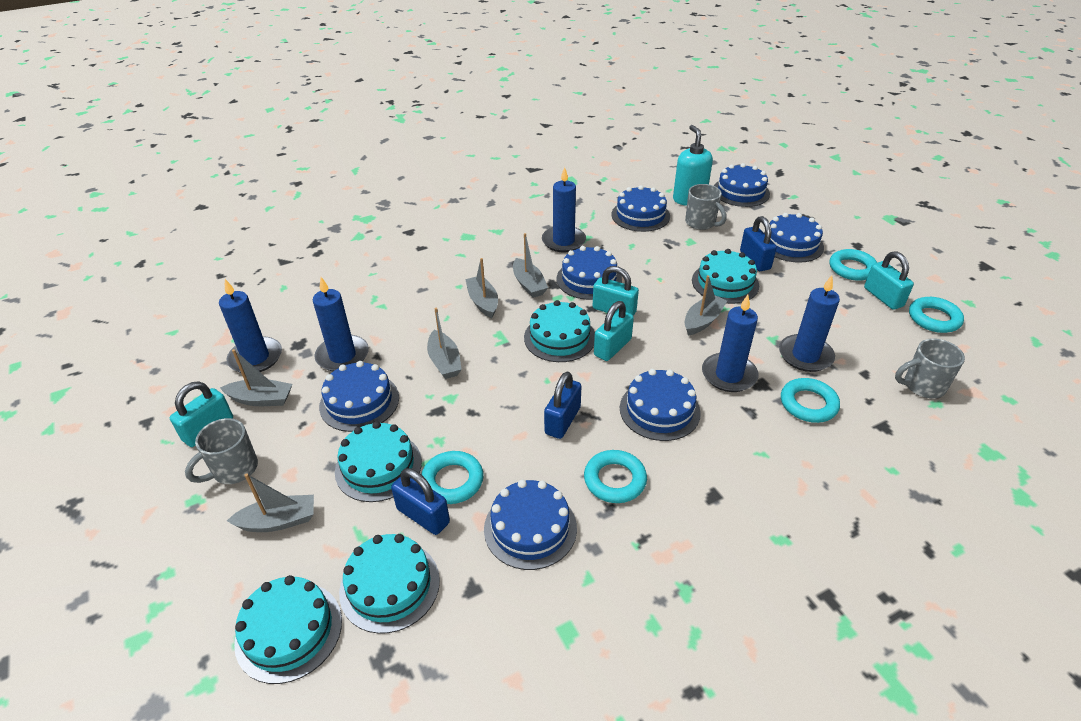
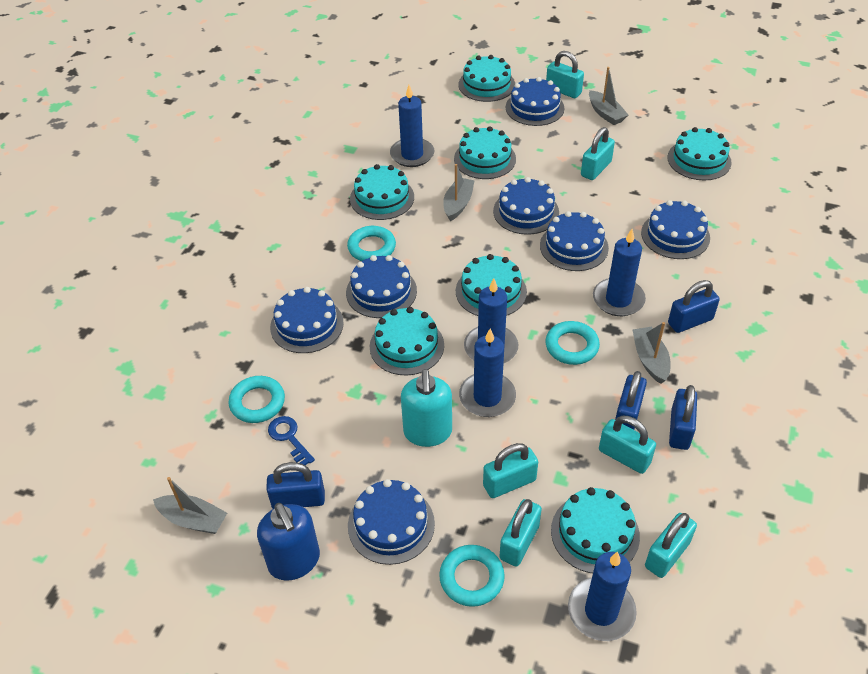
blue key: none = 0 -> [268,416,315,465] = 1
blue padlock: [391,468,450,535] [544,371,581,439] [740,216,777,271] = 3 -> [266,462,325,509] [615,371,647,430] [668,280,720,333] [669,385,697,450] = 4
blue soap dispenser: none = 0 -> [257,503,320,581] = 1
grey boat: [220,349,293,406] [227,473,314,532] [427,308,462,379] [465,258,498,318] [513,233,548,298] [685,275,727,336] = 6 -> [153,477,227,534] [443,164,475,221] [589,67,628,125] [632,322,671,384] = 4
grey mug: [185,418,258,484] [685,184,726,230] [895,338,965,398] = 3 -> none = 0
turquoise cake: [234,575,342,684] [335,421,422,502] [339,534,440,634] [524,300,595,362] [692,249,759,304] = 5 -> [350,164,414,220] [370,307,444,375] [454,126,516,179] [456,254,527,316] [458,55,515,102] [551,487,640,573] [668,127,732,180] = 7
turquoise padlock: [170,381,233,447] [593,266,639,316] [594,301,634,361] [864,252,914,310] = 4 -> [483,443,538,498] [499,499,542,567] [546,51,584,98] [581,127,615,180] [599,416,656,474] [645,513,697,578] = 6
turquoise ring: [421,451,484,504] [584,450,647,503] [781,378,840,423] [829,249,877,281] [909,297,964,333] = 5 -> [228,376,285,423] [347,226,396,261] [439,545,505,607] [546,321,600,365] = 4

